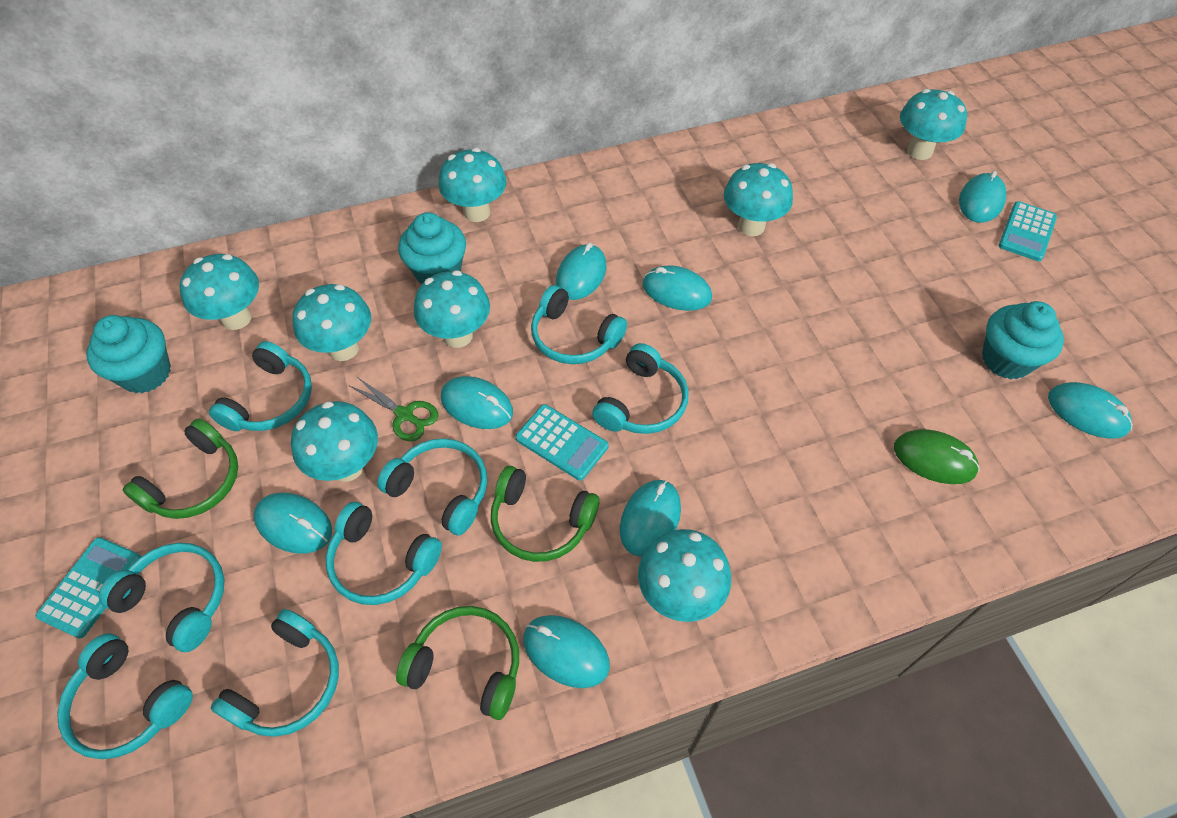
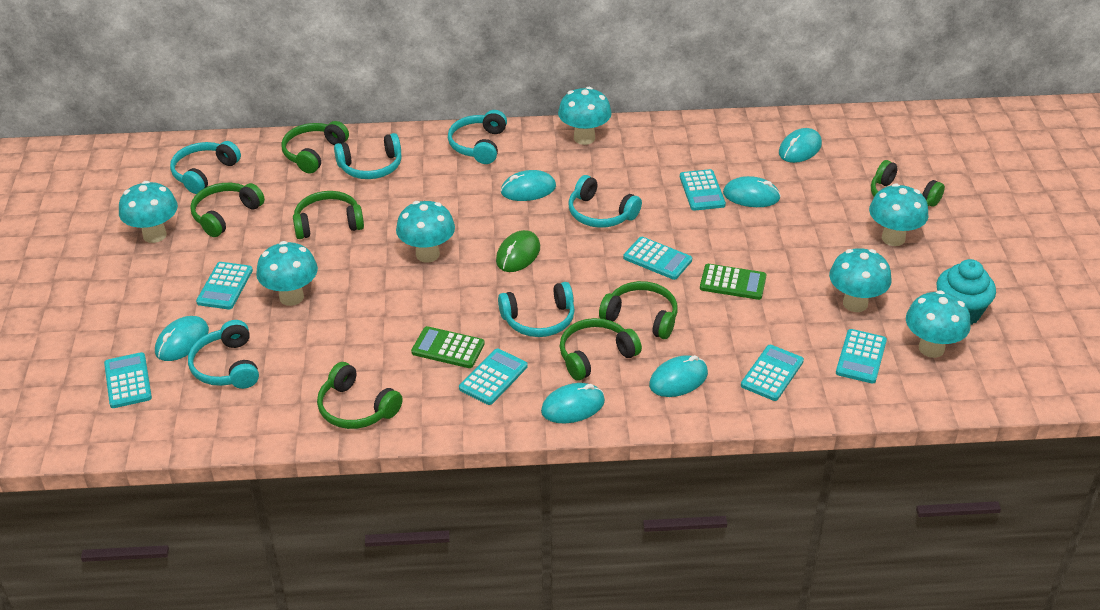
green calculator: none = 0 -> [411,326,485,368] [700,264,766,300] = 2
green headphones: [123,419,238,519] [396,606,519,720] [491,466,600,562] = 3 -> [190,183,265,237] [281,121,349,174] [293,191,364,239] [317,362,403,429] [559,318,642,381] [599,281,678,339] [871,160,945,207] = 7
green scissors: [350,377,438,441] = 1 -> none = 0
turquoise calculator: [36,537,141,638] [515,404,608,481] [999,201,1057,261] = 3 -> [104,352,152,408] [196,262,253,309] [459,349,528,405] [623,237,692,280] [680,169,726,211] [741,345,804,401] [836,329,887,384] = 7
turquoise cupcake: [86,315,171,393] [398,212,466,284] [982,301,1064,379] = 3 -> [936,259,996,325] = 1
turquoise headphones: [57,633,193,759] [99,543,224,652] [209,341,312,431] [211,609,339,737] [325,502,442,605] [377,438,487,536] [531,285,627,364] [592,343,688,434] = 8 -> [170,141,241,194] [188,320,259,389] [334,133,402,179] [448,110,507,164] [498,282,575,337] [568,175,642,228] = 6
turquoise mouse: [254,493,332,554] [441,376,513,429] [523,615,610,688] [556,243,607,300] [620,480,681,557] [642,265,712,311] [959,171,1006,223] [1048,382,1133,439] = 8 -> [155,316,209,361] [501,170,556,201] [541,383,605,423] [649,355,708,397] [723,176,781,207] [779,128,822,163] = 6
turquoise mushroom: [179,254,259,330] [291,401,378,482] [292,284,371,361] [414,270,490,348] [439,148,507,222] [638,529,731,622] [724,163,793,236] [900,89,967,160] = 8 -> [119,181,178,243] [256,241,318,306] [396,201,455,263] [558,87,612,145] [829,248,892,312] [869,183,929,246] [906,290,971,358] = 7

